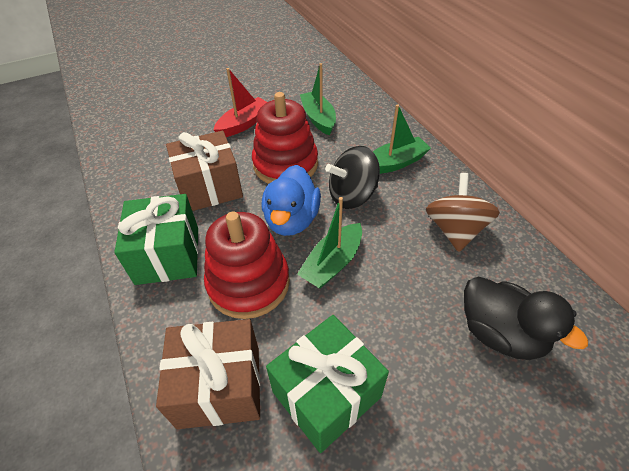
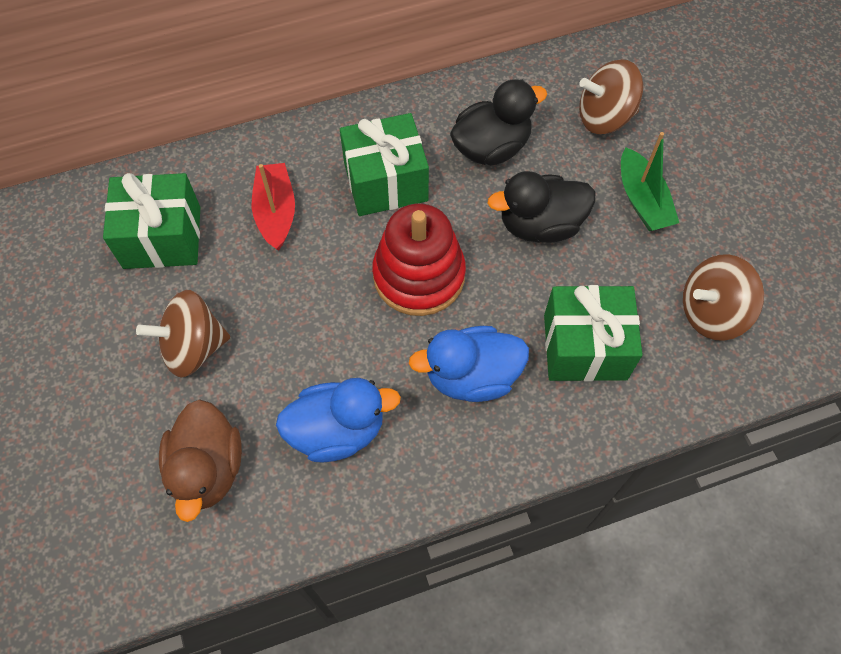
black duck: [464,276,588,360] = 1 -> [450,79,547,166] [487,171,595,243] = 2
black spinning top: [325,146,380,209] = 1 -> none = 0
blue duck: [262,165,321,236] = 1 -> [276,378,401,463] [409,326,529,402] = 2
brown duck: none = 0 -> [159,399,242,522] = 1
brown gift: [156,319,260,429] [166,131,243,211] = 2 -> none = 0
brown spinning top: [426,173,500,252] = 1 -> [136,290,230,378] [579,59,643,134] [683,254,764,341] = 3
green boat: [297,197,362,289] [300,63,336,136] [373,104,431,174] = 3 -> [621,132,679,231] = 1
green gift: [114,194,198,285] [266,315,389,453] = 2 -> [103,173,200,269] [340,113,429,216] [544,285,643,381] = 3
red stacking toy: [204,212,290,319] [252,92,318,184] = 2 -> [372,204,466,316] = 1

